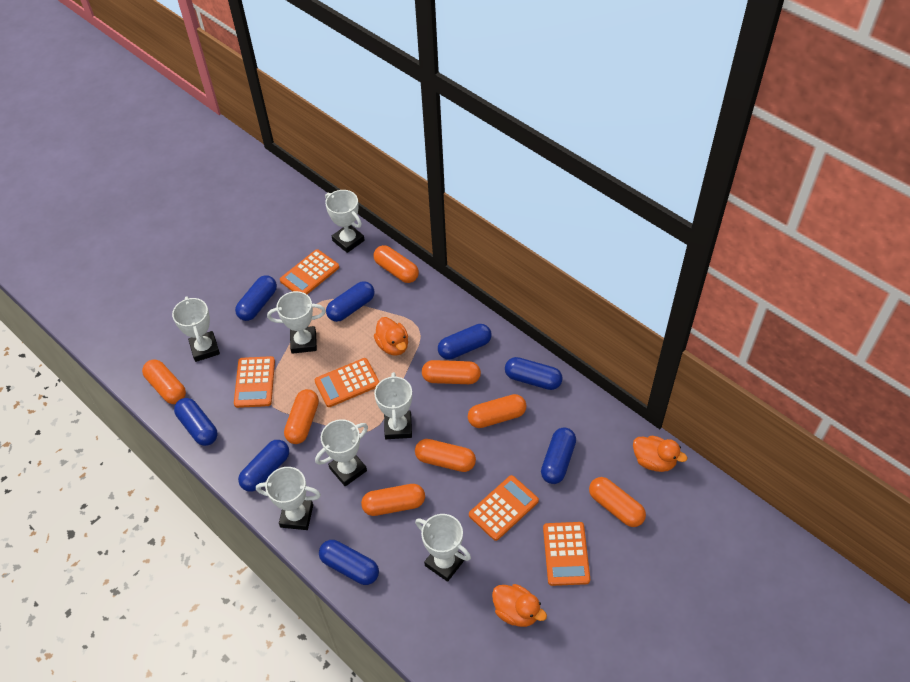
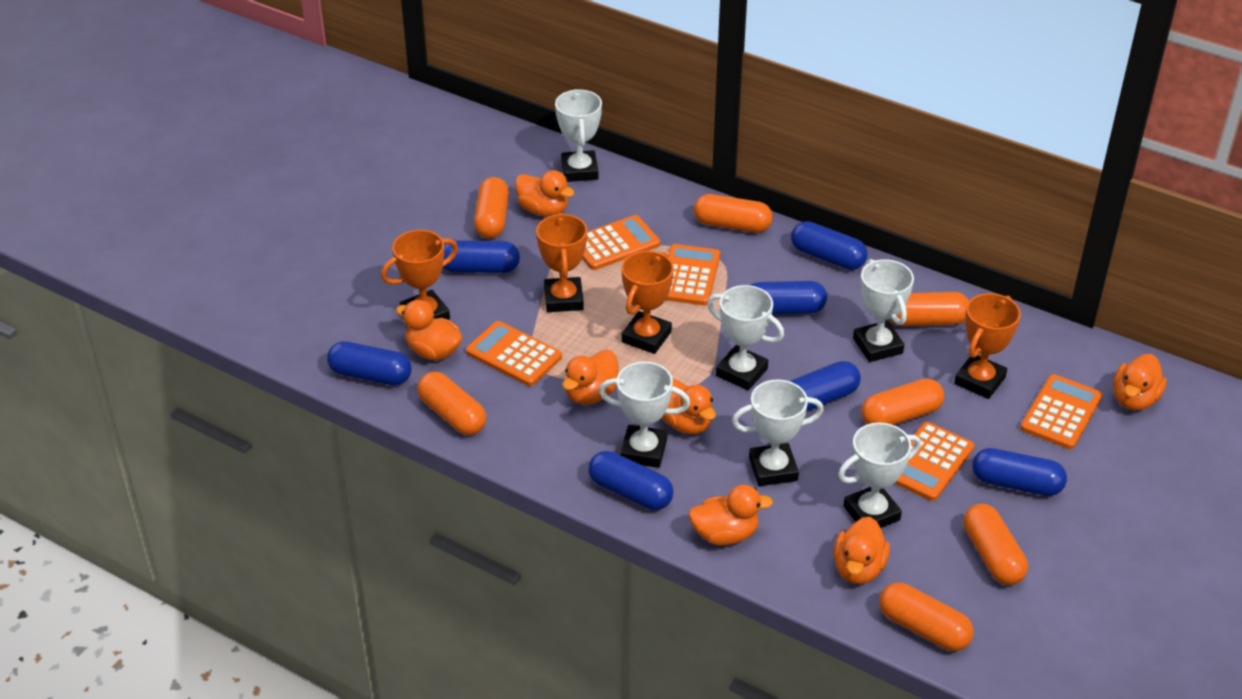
blue capsule: [174,398,218,446] [235,275,277,321] [238,440,289,492] [319,540,379,585] [326,281,375,322] [438,324,491,360] [505,357,563,390] [541,427,576,484] = 8 -> [327,341,412,385] [442,240,520,273] [588,451,673,510] [750,281,827,315] [790,361,861,412] [791,221,867,270] [972,448,1067,496] = 7
orange capsule: [142,359,186,404] [284,389,319,444] [361,484,425,516] [374,245,419,283] [415,439,476,472] [422,360,481,384] [468,394,527,428] [589,477,646,527] = 8 -> [417,372,486,435] [474,177,509,239] [694,194,773,233] [861,378,944,425] [879,583,974,651] [889,292,969,326] [963,504,1028,585] = 7
orange duck: [374,317,408,356] [492,584,547,627] [633,436,687,472] = 3 -> [396,300,462,361] [515,170,575,217] [562,350,619,405] [661,378,716,434] [688,485,773,545] [833,517,890,584] [1113,354,1167,410] = 7
orange trophy: none = 0 -> [381,230,458,320] [536,213,587,312] [621,251,674,354] [954,293,1021,399] = 4
white trophy: [172,297,220,362] [256,467,321,530] [267,291,326,354] [315,419,368,486] [325,190,365,253] [374,372,412,439] [415,514,471,582] = 7 -> [555,89,602,182] [599,362,690,468] [707,285,784,390] [732,380,824,486] [838,423,921,528] [853,259,914,362] = 6

